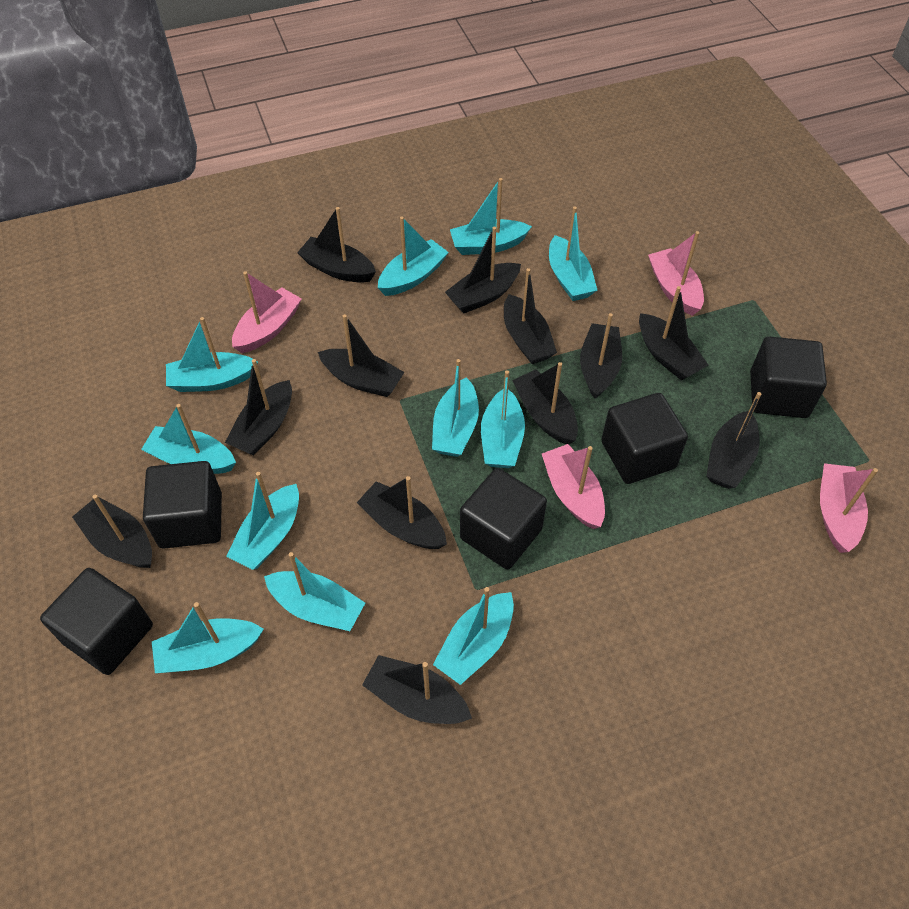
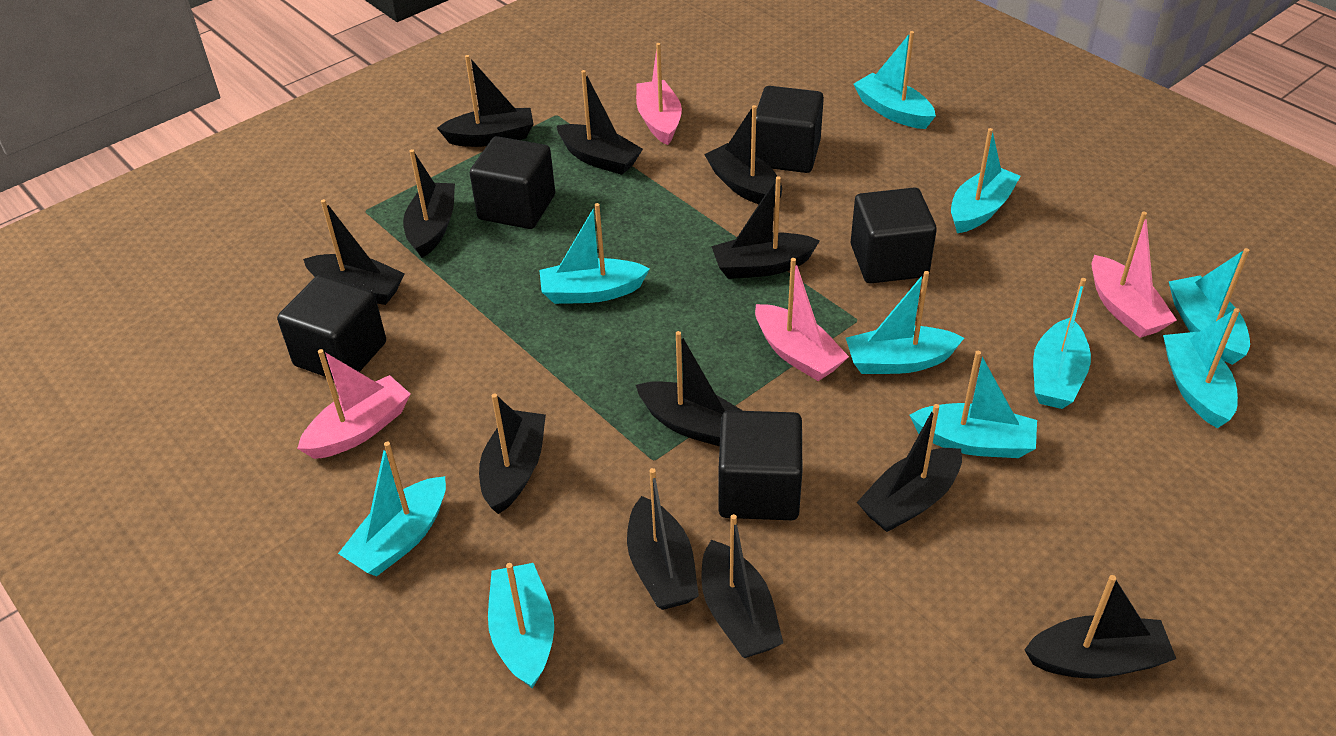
turquoise boat: [141,404,236,474] [152,602,264,673] [166,317,258,392] [226,472,299,570] [264,552,365,631] [378,216,449,296] [432,359,479,457] [433,587,514,685] [450,178,532,255] [481,370,525,468] [549,206,597,301] = 11 -> [338,442,446,576] [488,563,554,688] [539,203,650,304] [846,271,964,374] [853,31,936,129] [909,351,1037,458] [951,128,1021,233] [1033,278,1091,409] [1163,308,1240,428] [1169,248,1250,365] = 10

